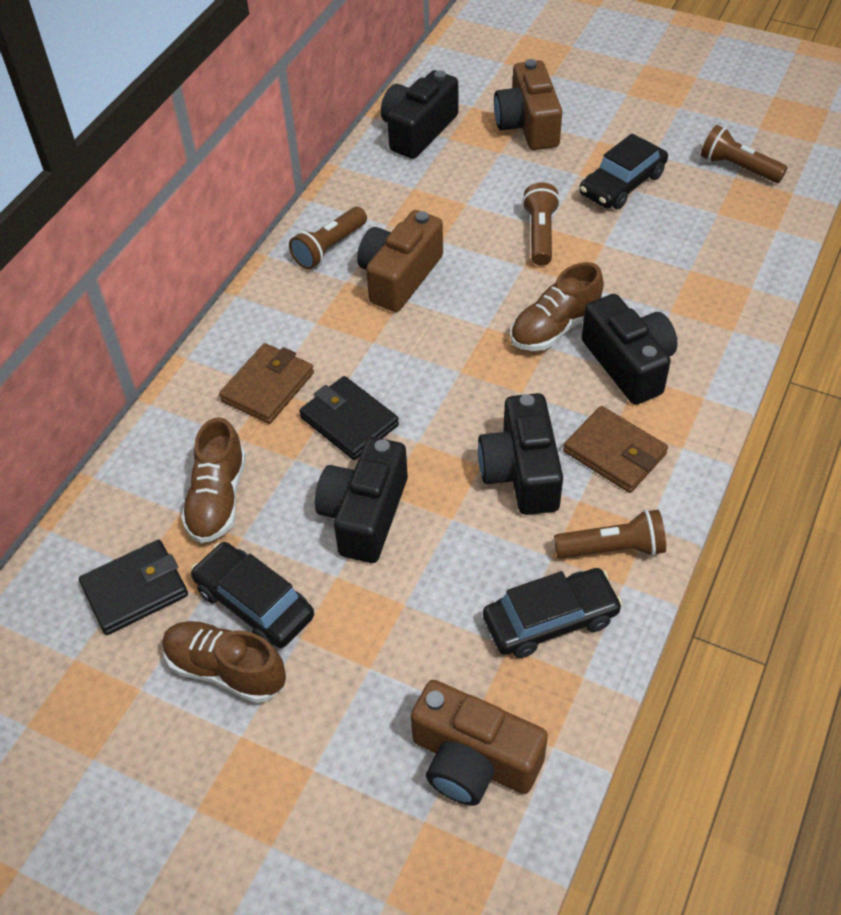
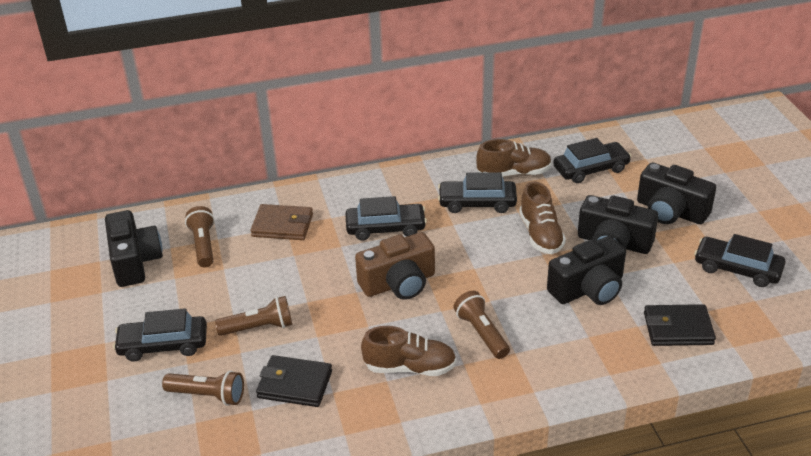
black car: [191,542,314,648] [483,568,623,658] [579,134,668,209] = 3 -> [113,308,207,362] [346,196,427,241] [438,172,517,213] [553,138,631,183] [694,234,786,287] = 5
brown camera: [357,210,443,312] [411,680,548,806] [494,59,562,150] = 3 -> [355,232,435,300] = 1
brown wallet: [219,343,314,424] [563,406,668,493] = 2 -> [251,204,313,240] = 1

